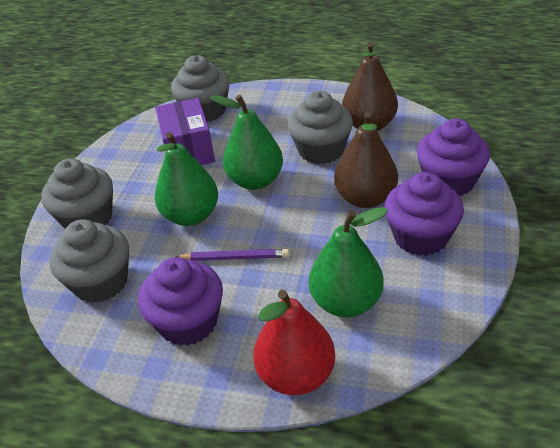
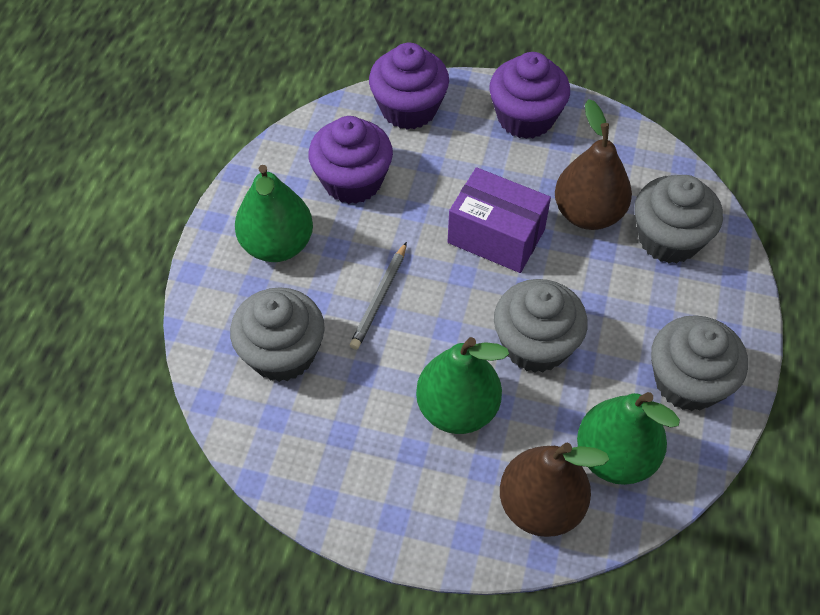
grey pencil: none = 0 -> [350,242,407,350] = 1
purple pencil: [176,249,289,261] = 1 -> none = 0
red pear: [253,290,335,395] = 1 -> none = 0

